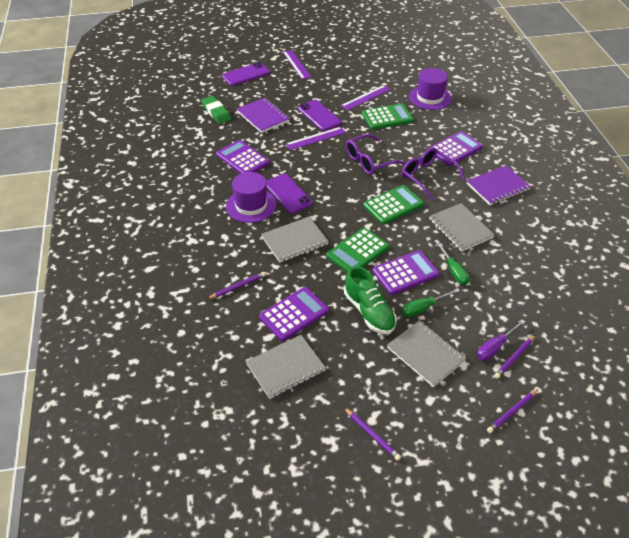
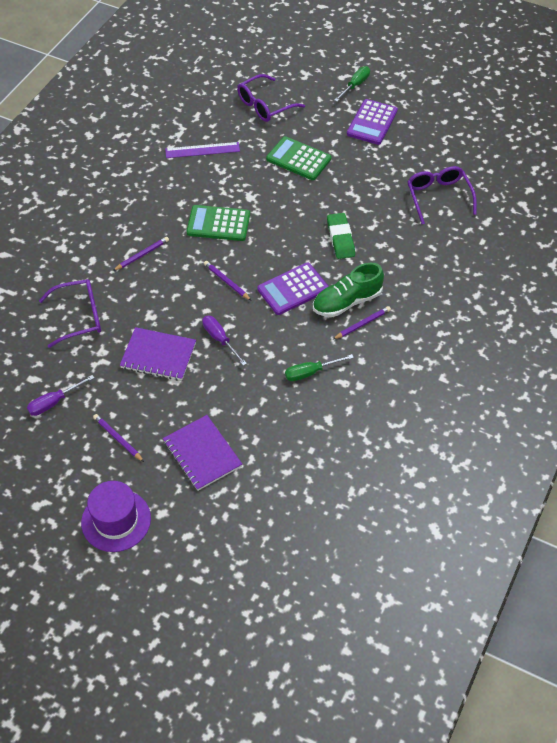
green calculator: [327,228,389,273] [362,103,414,130] [363,185,424,224] = 3 -> [187,205,250,241] [266,136,331,180] = 2
grey notebook: [246,335,326,399] [261,217,329,263] [387,320,467,387] [429,203,495,252] = 4 -> none = 0
purple calculator: [216,140,270,174] [259,287,329,341] [373,250,440,295] [428,131,483,166] = 4 -> [257,263,329,315] [347,99,398,145] = 2
purple glasses: [346,134,406,175] [402,147,465,200] = 2 -> [39,279,101,348] [237,74,305,122] [407,166,477,224] = 3
purple hat: [226,172,276,223] [409,68,452,110] = 2 -> [81,481,151,552] = 1
purple phone: [222,62,270,86] [266,174,313,213] [298,100,342,131] = 3 -> none = 0
purple ruler: [283,50,311,79] [286,127,346,150] [341,85,391,111] = 3 -> [165,142,240,158] = 1
purple screwdriver: [477,320,525,361] = 1 -> [27,375,94,416] [202,316,247,366] = 2

